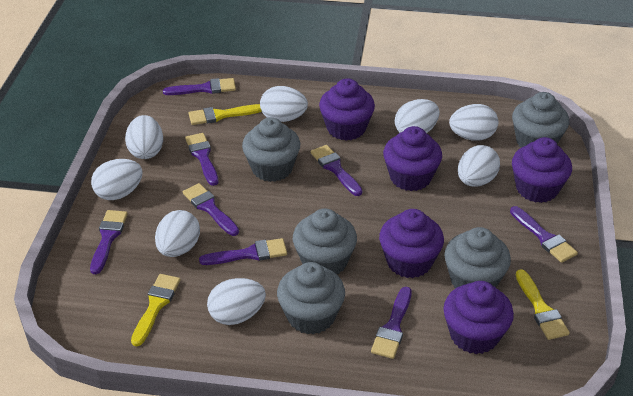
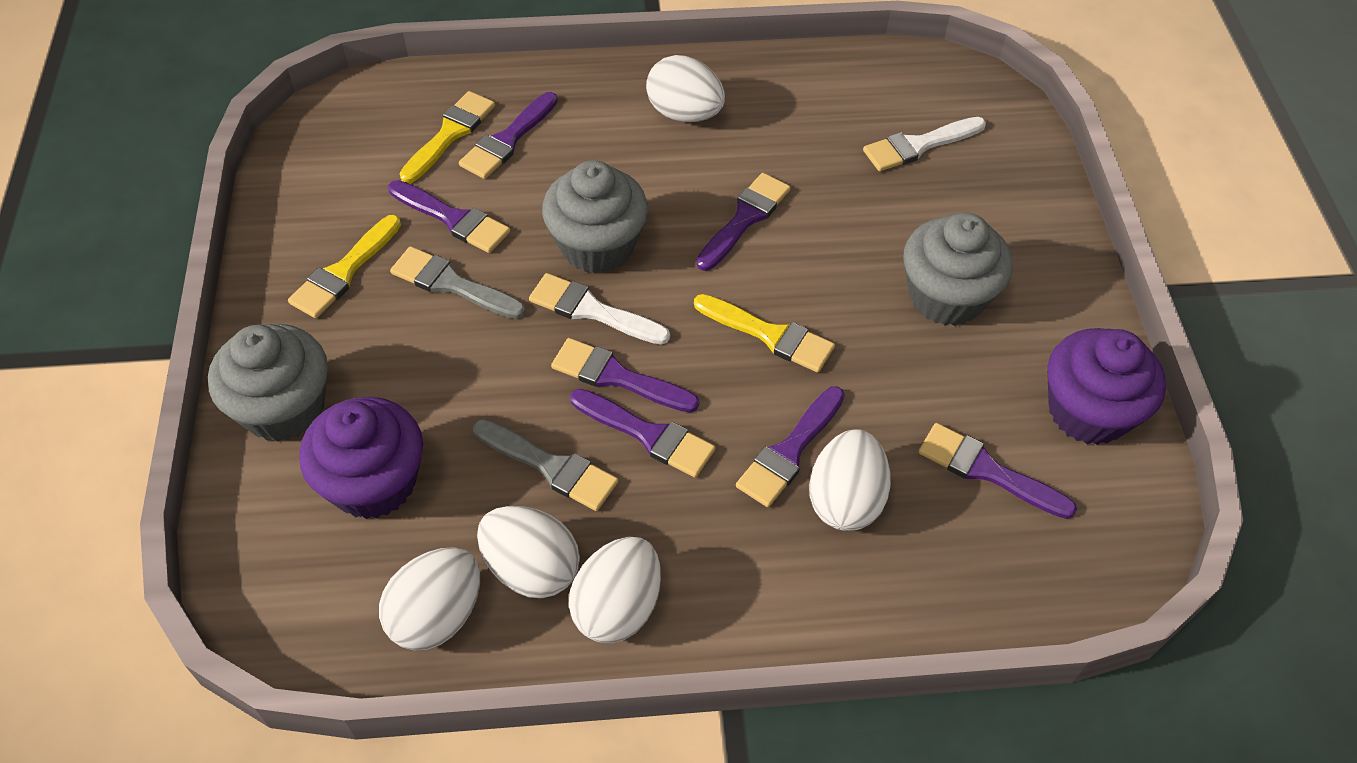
grey brush: none = 0 -> [390,246,526,319] [473,419,618,511] = 2
grey cupcake: [242,117,300,182] [277,262,345,335] [293,208,357,274] [444,227,511,289] [512,92,569,148] = 5 -> [208,324,328,442] [542,161,648,273] [903,212,1013,326] = 3
purple brush: [90,210,128,274] [163,78,236,95] [183,183,239,236] [185,133,218,186] [199,238,287,265] [311,145,363,196] [371,287,412,359] [510,206,578,263] = 8 -> [388,180,510,253] [459,92,558,179] [551,338,699,413] [570,389,716,478] [696,173,791,271] [736,386,845,507] [919,423,1077,519] = 7
purple cupcake: [319,78,375,141] [379,209,444,278] [383,126,442,191] [443,281,514,354] [512,137,572,203] = 5 -> [299,397,423,519] [1047,328,1166,445] = 2
white brush: none = 0 -> [529,273,670,345] [863,117,986,171] = 2
white egg: [91,159,143,200] [125,115,163,159] [155,210,200,257] [207,278,266,325] [260,86,308,122] [395,99,440,133] [449,104,498,141] [458,145,500,187] = 8 -> [379,547,480,650] [477,506,580,598] [569,537,661,643] [646,55,725,122] [809,429,891,531] = 5

